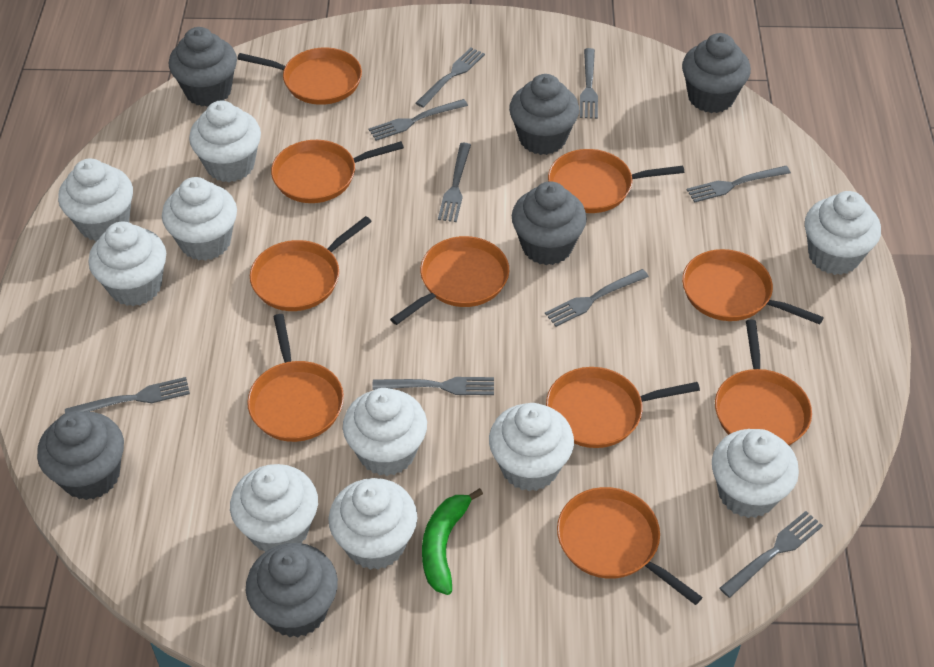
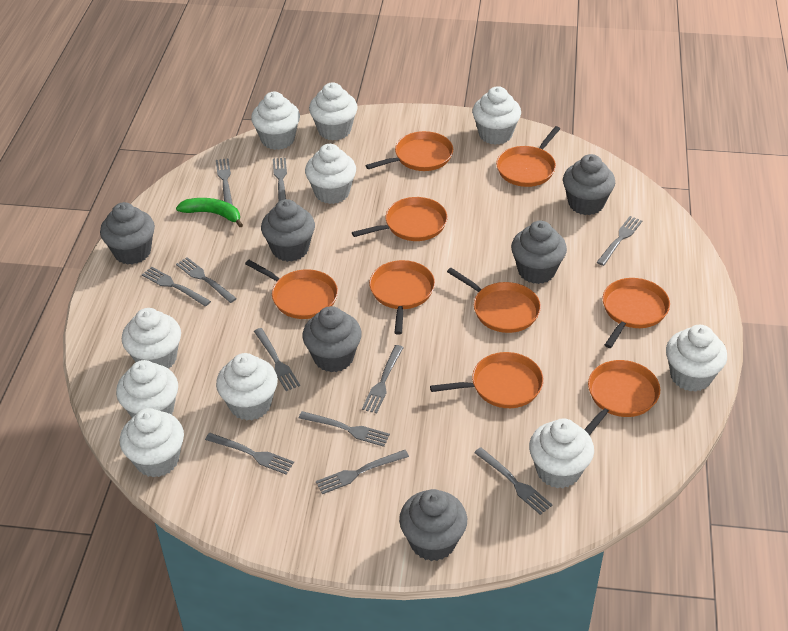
grey fork: [65,377,190,413] [369,99,468,141] [372,377,494,395] [416,48,485,108] [438,143,471,222] [545,269,649,327] [580,48,598,119] [687,166,791,203] [720,511,823,598] = 9 -> [142,267,211,307] [176,257,237,303] [205,433,294,475] [216,158,233,205] [254,328,300,391] [273,158,287,202] [299,411,390,447] [316,450,409,494] [362,345,404,414] [474,447,552,515] [597,216,642,266] = 11
orange pan: [237,48,362,105] [247,314,344,442] [250,216,372,311] [271,140,404,203] [390,236,509,325] [546,367,700,448] [548,149,684,213] [557,487,702,605] [682,249,824,325] [715,320,812,445] = 10 -> [245,260,338,319] [352,197,448,241] [365,131,453,171] [369,260,435,335] [430,352,544,408] [447,268,541,333] [496,126,560,187] [584,360,660,436] [602,278,670,348] = 9

